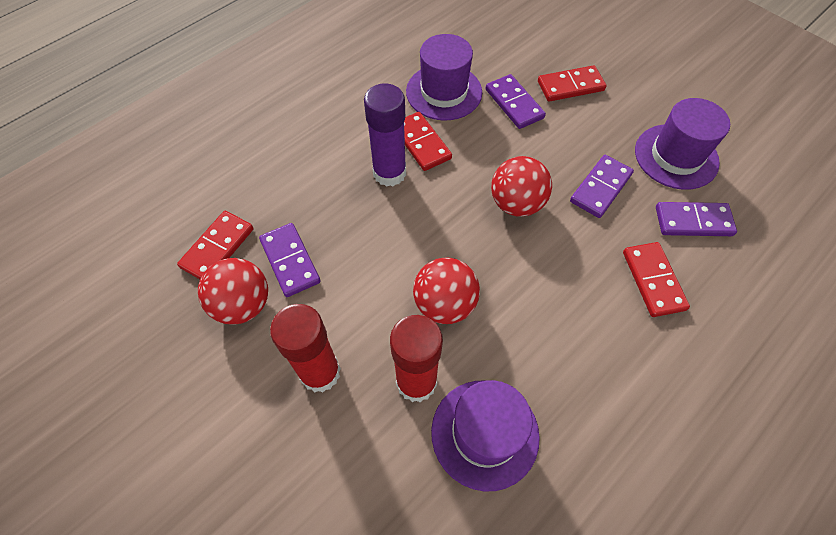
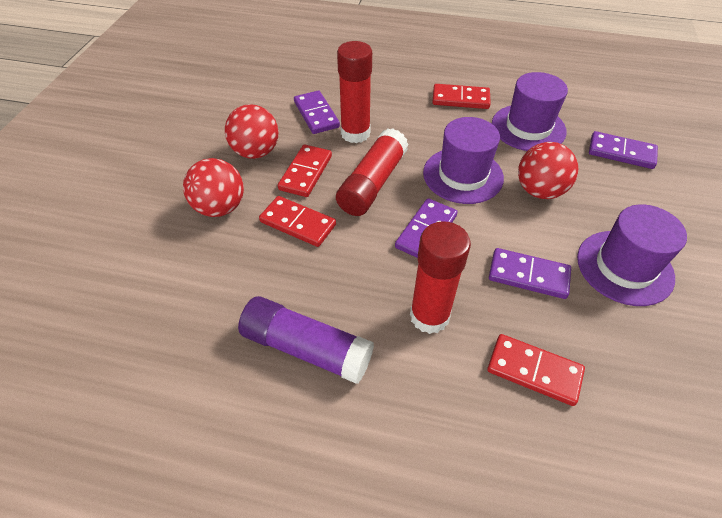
red glue stick: [270,304,341,393] [390,315,443,402] = 2 -> [336,128,409,216] [337,41,372,143] [410,221,471,334] = 3

